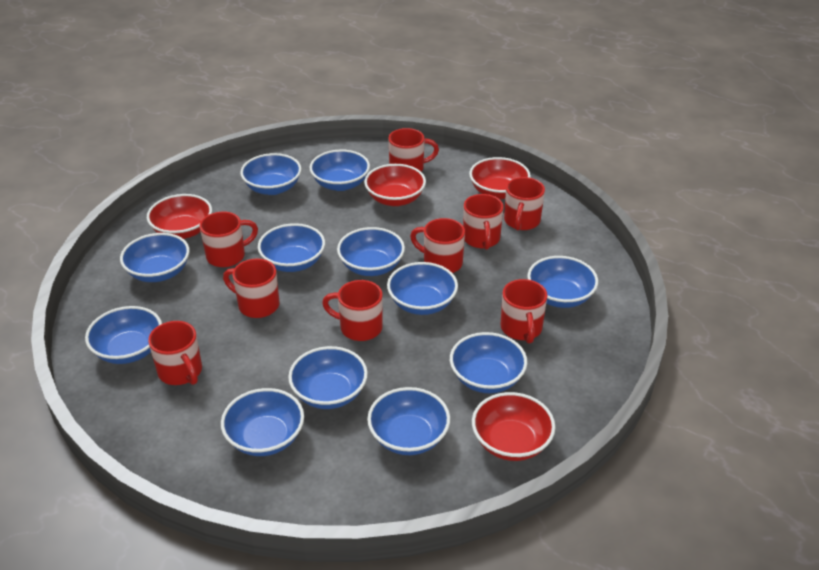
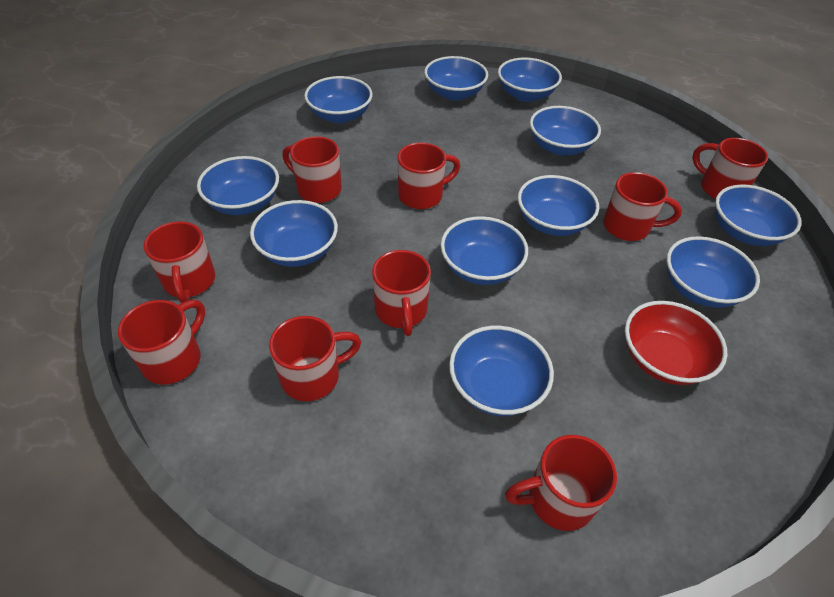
blue bowl: [85,306,162,364] [120,233,190,282] [221,388,304,456] [240,153,301,195] [258,223,325,272] [288,346,368,409] [309,150,370,191] [337,227,405,276] [367,387,450,455] [387,262,458,315] [450,332,527,393] [527,256,598,308] = 12 -> [197,156,279,215] [250,200,338,267] [304,76,373,123] [424,56,488,101] [440,216,528,285] [449,326,554,416] [498,57,562,102] [518,175,599,236] [530,106,601,156] [666,236,760,308] [715,185,802,246] = 11
red bowl: [147,194,212,239] [364,164,426,206] [469,157,531,199] [472,392,555,461] = 4 -> [625,301,727,385] = 1

